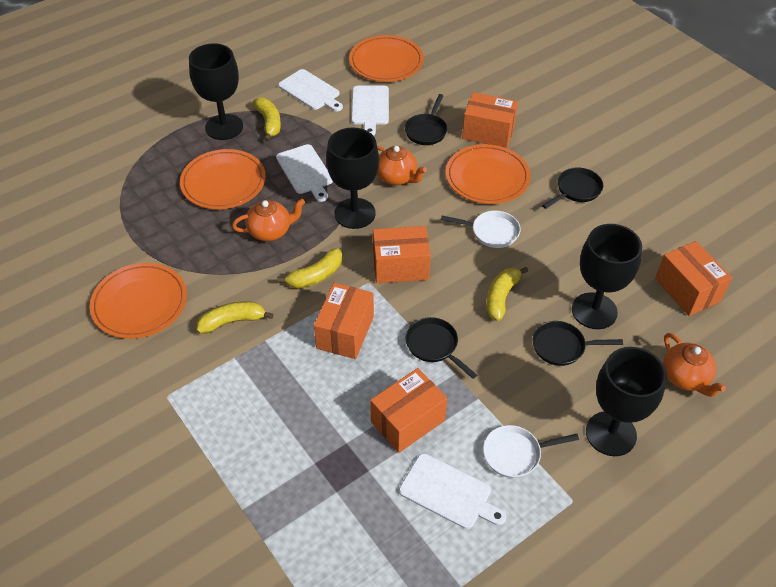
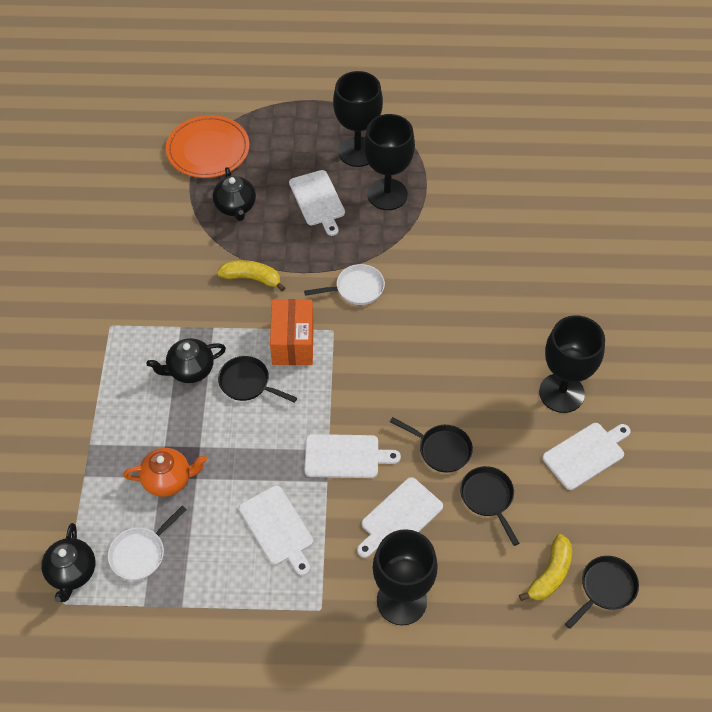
black teapot: none = 0 -> [41,523,95,602] [146,338,226,383] [213,167,256,221] = 3
orange box: [314,283,374,359] [370,368,447,453] [373,226,431,283] [462,92,518,148] [655,241,732,316] = 5 -> [270,299,314,365] = 1
orange plate: [90,263,187,339] [180,149,266,209] [349,35,424,82] [446,144,530,204] = 4 -> [166,115,249,178] = 1
orange teapot: [232,199,305,241] [377,146,427,185] [663,333,726,397] = 3 -> [123,448,207,497] = 1
white cutting board: [276,144,333,202] [278,69,343,112] [351,86,389,136] [399,453,506,529] = 4 -> [239,485,313,576] [289,170,345,236] [305,434,401,478] [357,477,443,558] [542,423,631,490] = 5
yellow banana: [196,301,274,334] [253,97,281,141] [277,248,343,289] [486,267,528,321] = 4 -> [217,260,285,291] [519,534,572,601] = 2

